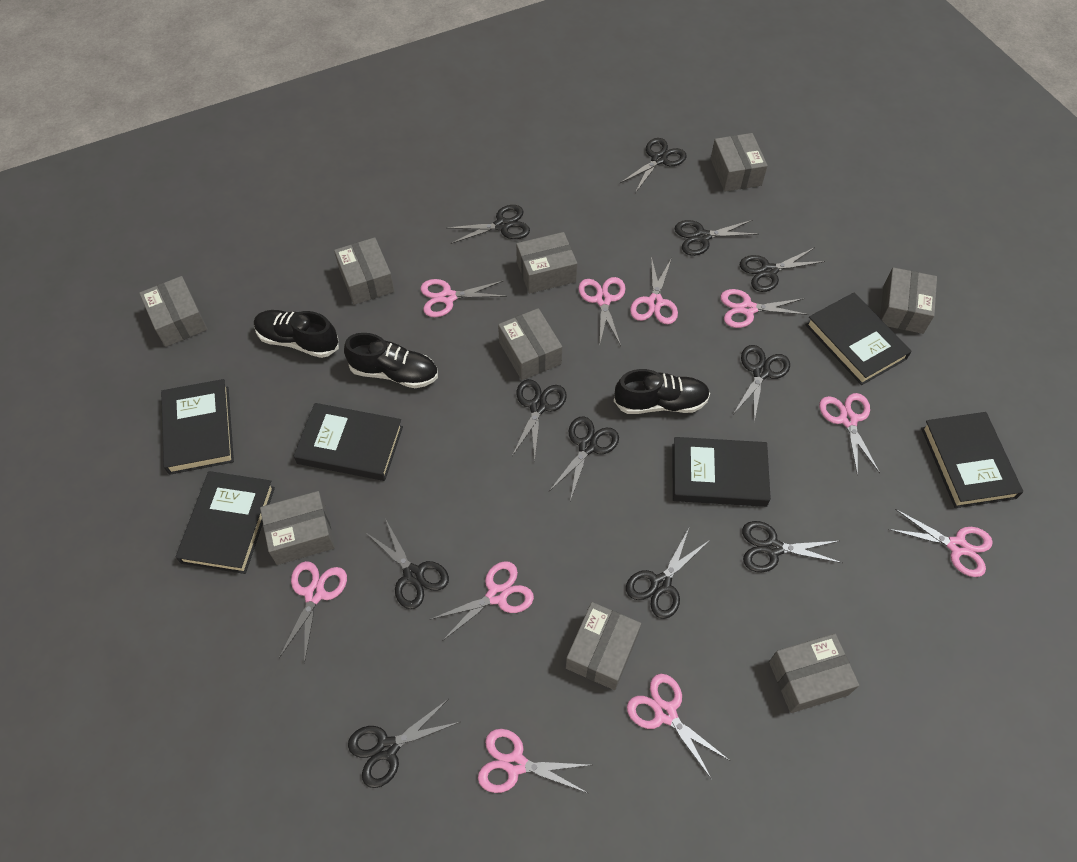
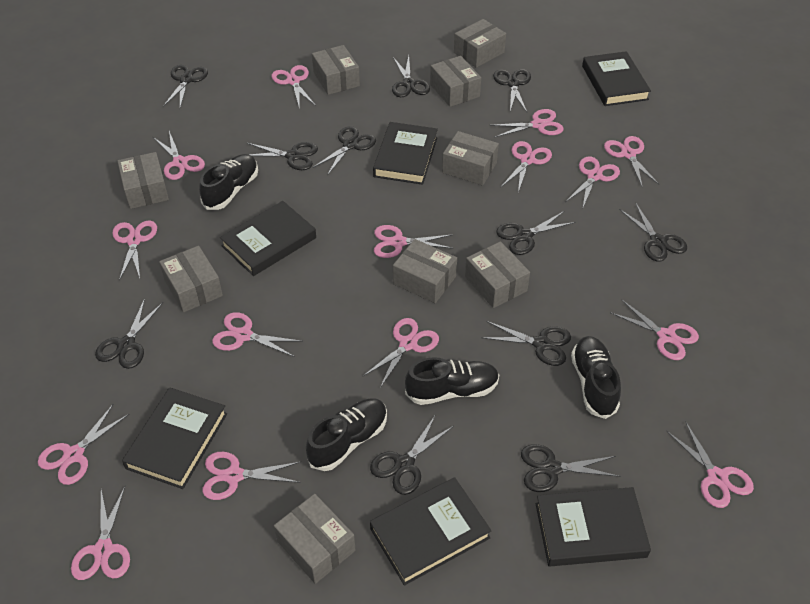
black shoe: [254,310,339,358] [344,333,438,388] [614,369,710,414] = 3 -> [199,154,258,210] [306,398,387,471] [405,357,499,405] [571,336,621,419] = 4
pink scissors: [279,561,347,664] [420,279,507,317] [430,561,534,641] [478,729,590,793] [578,277,625,347] [627,674,729,780] [630,257,678,324] [720,289,809,328] [819,393,880,475] [888,509,993,577] = 10 -> [38,404,129,485] [71,486,130,580] [112,221,157,281] [153,131,205,180] [202,452,301,500] [212,312,301,357] [272,65,316,109] [362,318,439,388] [374,225,454,258] [489,109,564,137] [501,141,552,193] [565,157,620,210] [604,136,659,188] [610,299,699,360] [666,421,754,508] = 15

